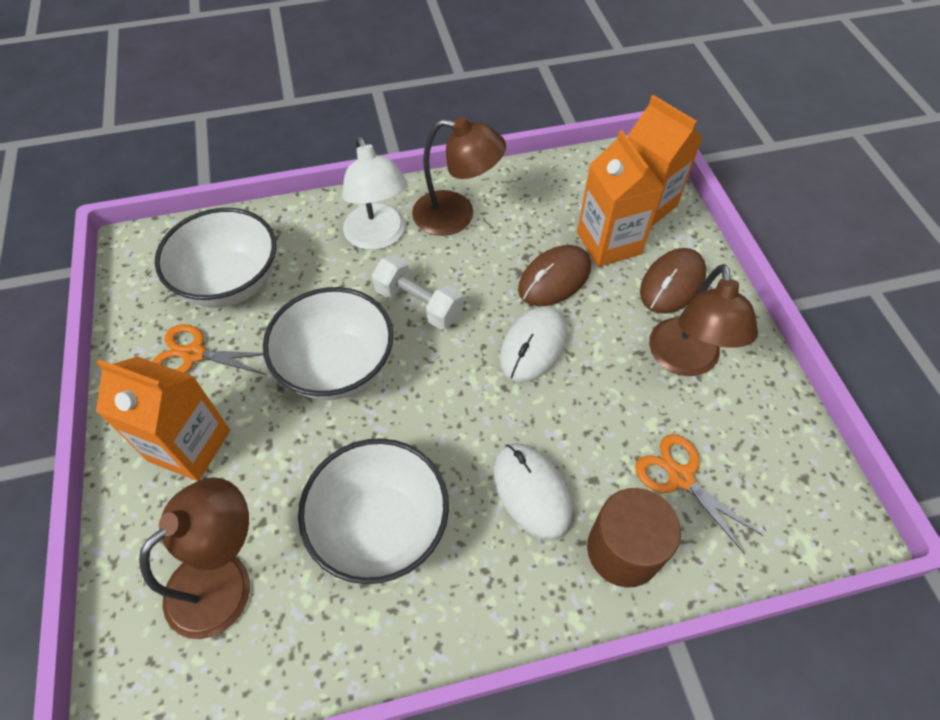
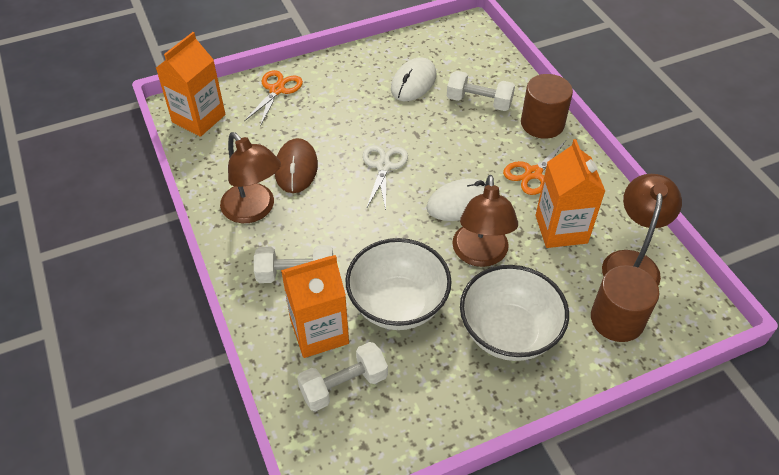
brown cylinder: [587,488,681,588] = 1 -> [521,74,573,139] [591,265,659,342] = 2
brown mouse: [518,245,591,306] [640,248,706,314] = 2 -> [274,138,318,193] = 1
white bowl: [155,208,276,308] [263,287,393,400] [298,438,449,584] = 3 -> [345,238,452,330] [460,265,569,361] = 2
white dumbbell: [372,255,463,329] = 1 -> [254,245,333,283] [297,342,388,411] [447,71,515,111] = 3
white lamp: [342,136,408,250] = 1 -> none = 0
white scissors: none = 0 -> [363,145,408,210] = 1

